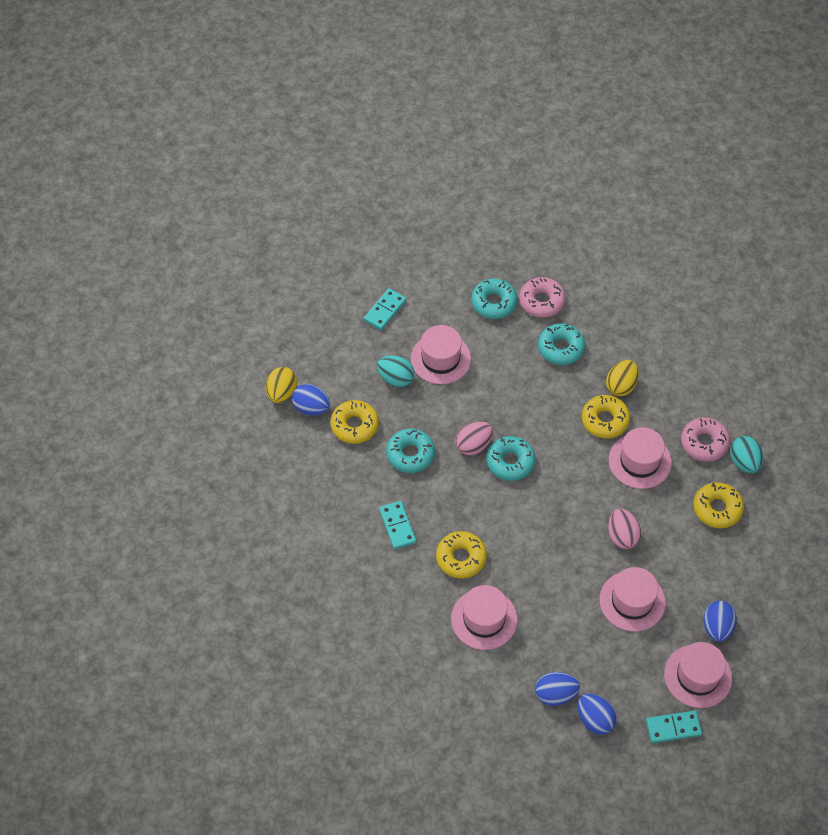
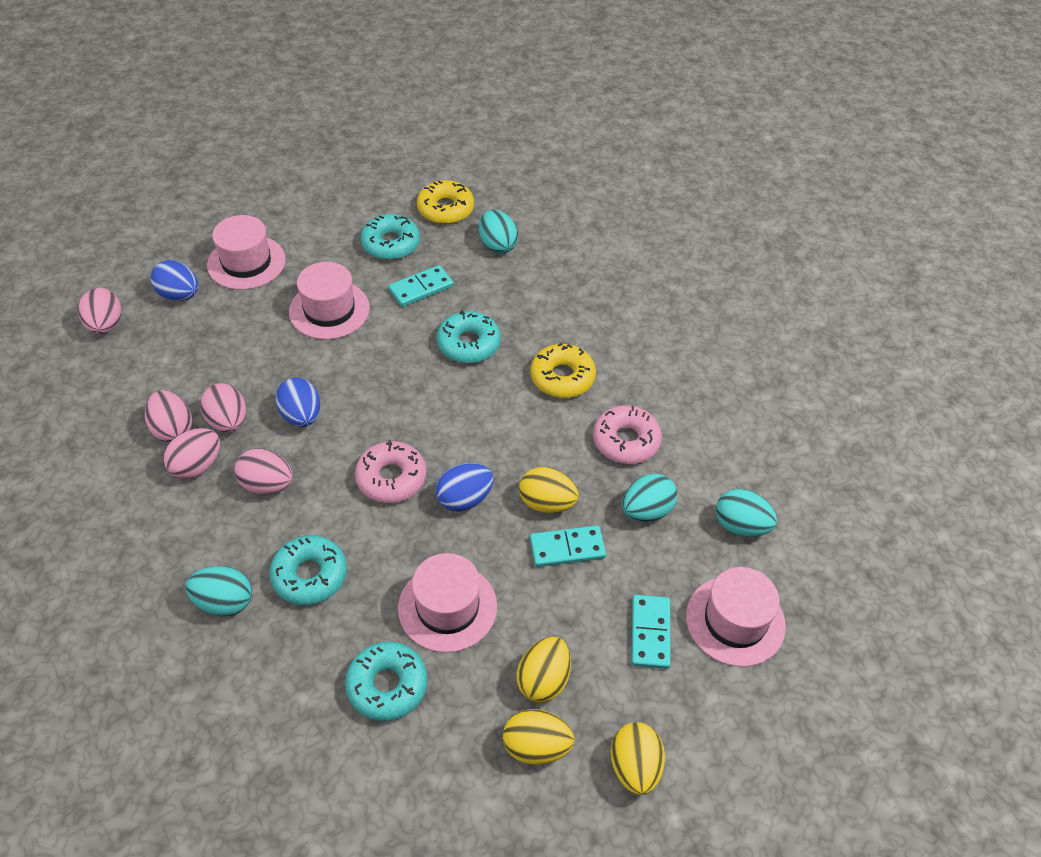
blue egg: [292,384,330,415] [535,672,580,706] [578,694,617,735] [703,601,737,642] = 4 -> [150,260,198,301] [275,378,320,427] [436,463,494,512] = 3
pink egg: [455,421,493,455] [608,509,641,549] = 2 -> [78,288,121,334] [145,390,192,443] [163,428,220,479] [200,383,246,433] [234,449,293,495] = 5
pink hat: [411,325,471,384] [451,585,518,650] [599,567,666,632] [609,427,672,489] [664,642,732,708] = 5 -> [207,215,286,290] [289,262,370,340] [398,553,497,653] [686,567,786,667] = 4
turquoise egg: [377,355,415,387] [730,436,763,474] = 2 -> [185,566,252,616] [479,210,518,254] [622,473,677,522] [716,489,777,537] = 4
yellow donut: [330,400,379,444] [436,531,487,579] [582,395,630,439] [694,482,744,528] = 4 -> [417,180,474,224] [531,343,596,398] = 2
yellow egg: [266,367,297,403] [606,360,639,396] = 2 -> [503,709,574,765] [517,637,571,703] [519,467,579,513] [611,722,665,795] = 4

